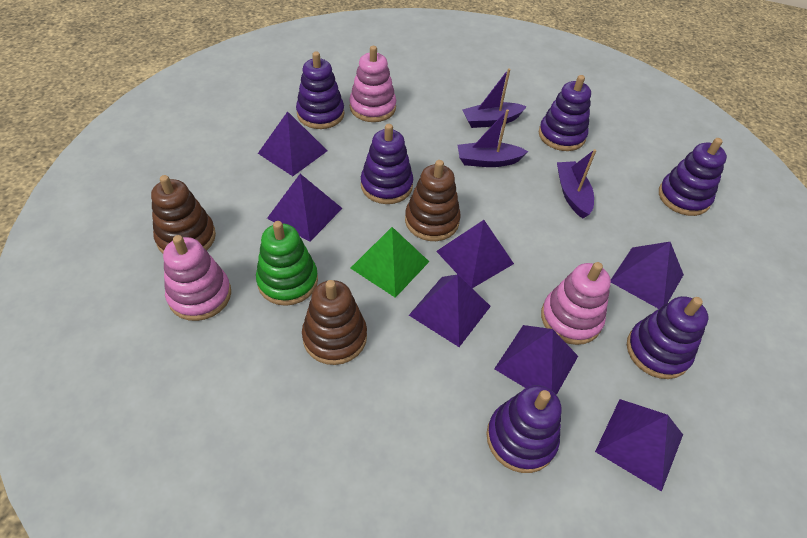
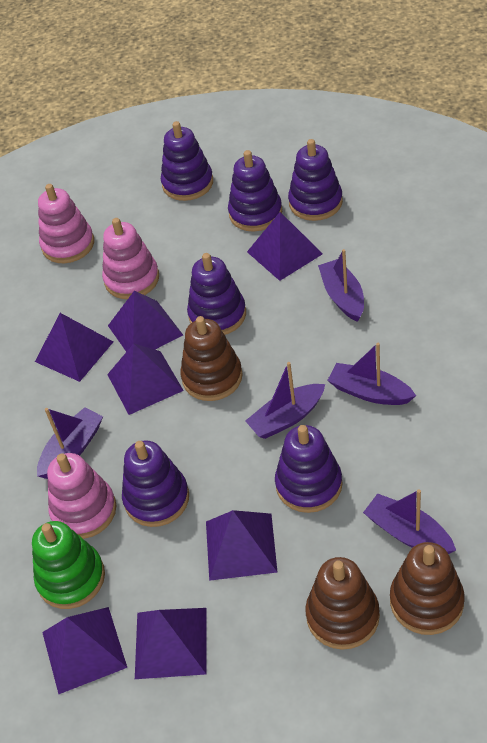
green pyramid: [350,227,429,298] = 1 -> none = 0
purple boat: [457,109,528,167] [462,68,527,128] [557,149,597,218] = 3 -> [37,407,103,479] [245,362,325,439] [318,249,364,322] [327,343,416,405] [363,489,456,554] = 5

